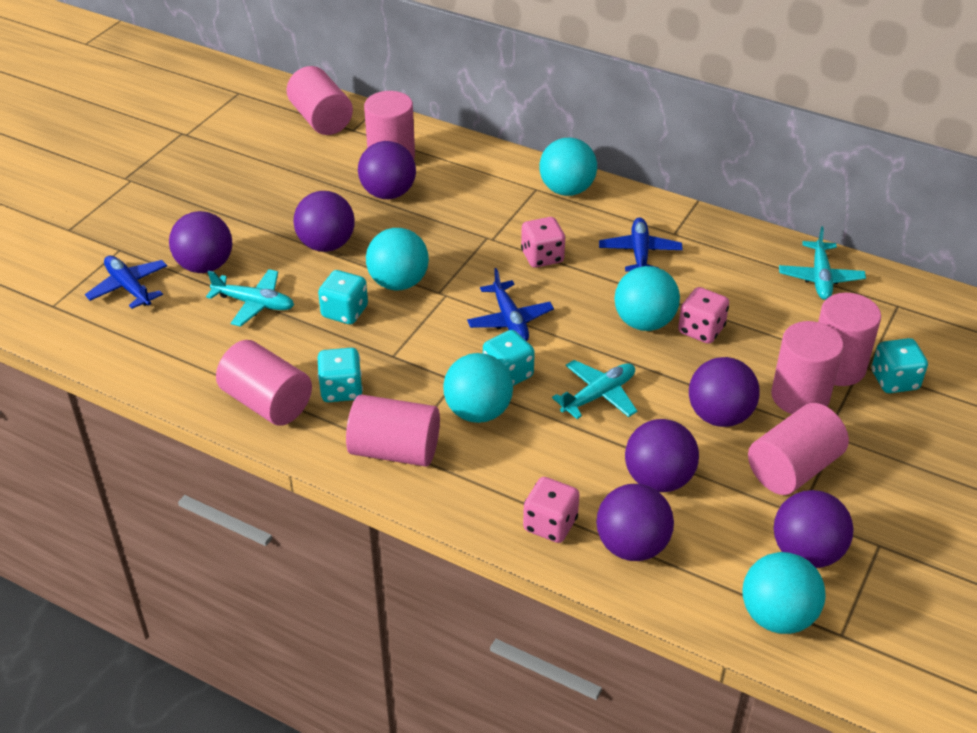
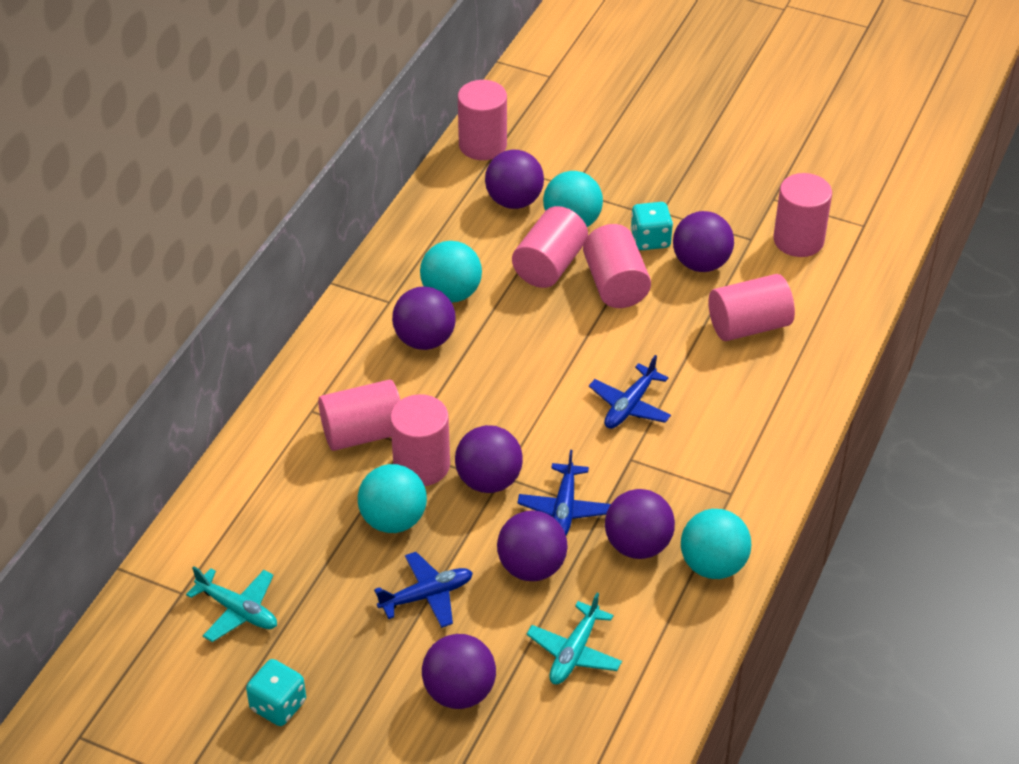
pink dice: [521,217,565,268] [523,477,580,543] [678,287,729,344] = 3 -> none = 0
turquoise ball: [366,228,429,290] [443,353,513,423] [540,137,597,196] [615,266,680,331] [742,552,826,634] = 5 -> [358,464,427,533] [420,241,482,302] [543,171,603,227] [681,509,751,579] = 4
turquoise dice: [318,270,368,324] [318,348,363,402] [483,330,535,386] [872,338,928,393] = 4 -> [246,659,306,726] [630,202,673,250] = 2
turquoise plane: [206,269,294,327] [552,360,637,419] [779,226,866,300] = 3 -> [186,567,277,642] [526,593,622,684] = 2

